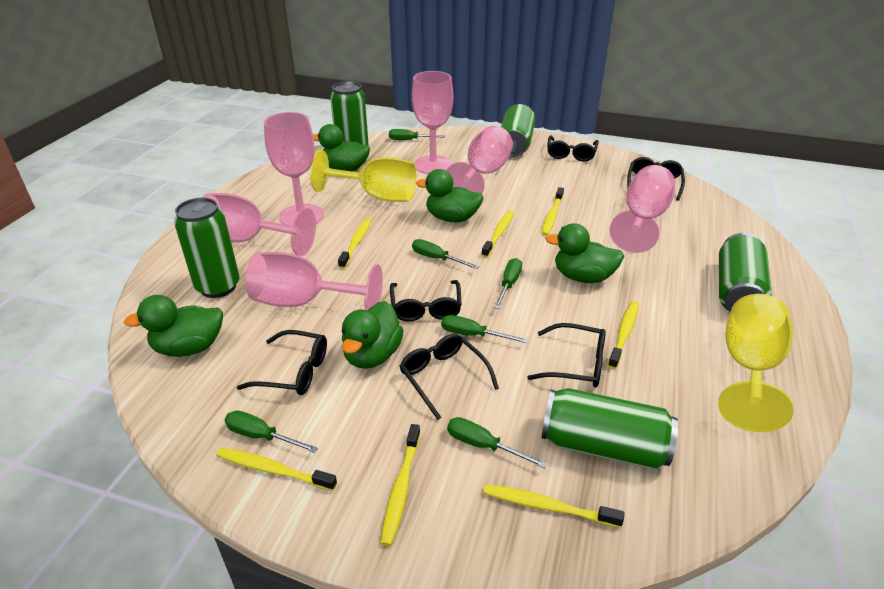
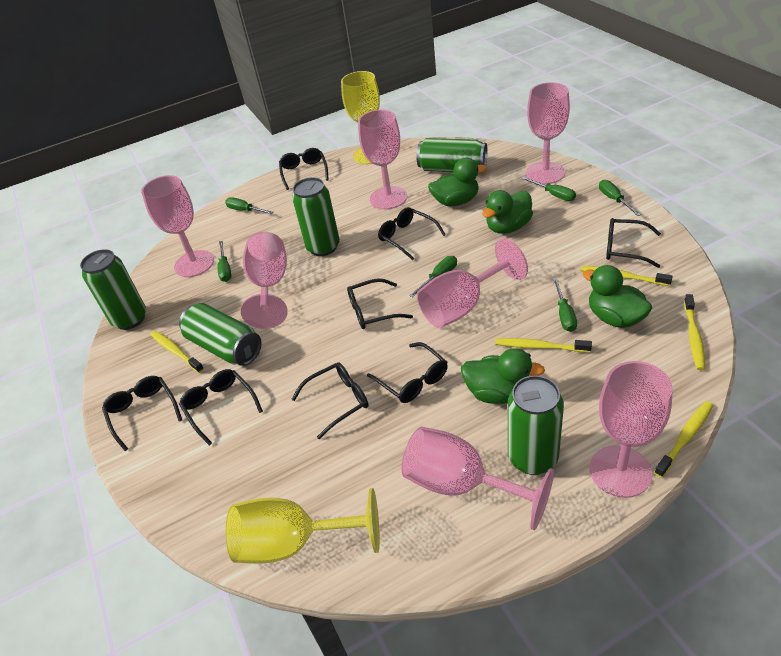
black glasses: [237,330,327,395] [390,280,462,322] [399,334,499,420] [527,323,606,388] [547,135,599,162] [627,157,685,201] = 6 -> [102,376,182,451] [179,369,263,446] [279,148,329,190] [292,362,369,439] [347,279,413,329] [367,342,448,403] [378,207,446,260] [606,218,661,268] = 8
green duck: [124,295,223,357] [313,124,370,171] [342,301,404,369] [416,169,483,223] [545,223,624,283] = 5 -> [428,158,487,206] [461,348,545,404] [482,190,533,234] [583,265,652,328] = 4
pink goblet: [202,193,316,256] [245,252,383,310] [264,112,324,225] [412,71,453,174] [446,126,513,193] [610,165,675,253] = 6 -> [141,175,214,277] [241,232,288,329] [358,109,407,210] [402,427,554,530] [417,238,528,328] [526,82,570,184] [590,361,673,498] = 7
yellow toothbrush: [216,448,337,491] [338,218,372,269] [380,424,420,546] [482,210,514,258] [483,484,624,528] [541,187,564,236] [608,301,639,369] = 7 -> [150,331,204,373] [495,338,592,353] [581,266,673,286] [654,401,713,478] [684,294,705,370] = 5

